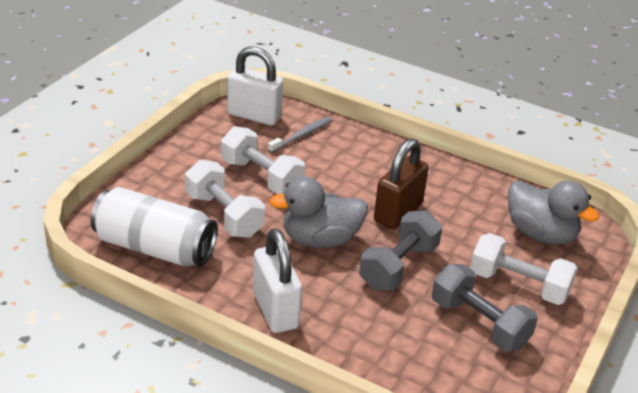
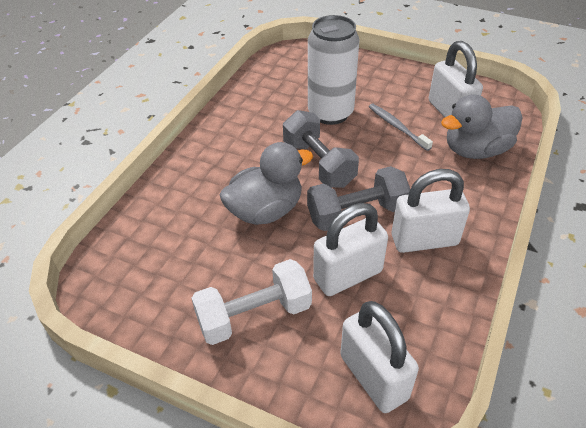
brown padlock: [374,138,429,229] = 1 -> none = 0
white dumbbell: [185,159,265,238] [221,126,305,194] [470,233,577,305] = 3 -> [191,259,312,345] = 1
white padlock: [227,46,283,125] [253,228,302,333] = 2 -> [313,203,388,296] [340,301,419,413] [391,169,470,253] [429,41,483,117] = 4

